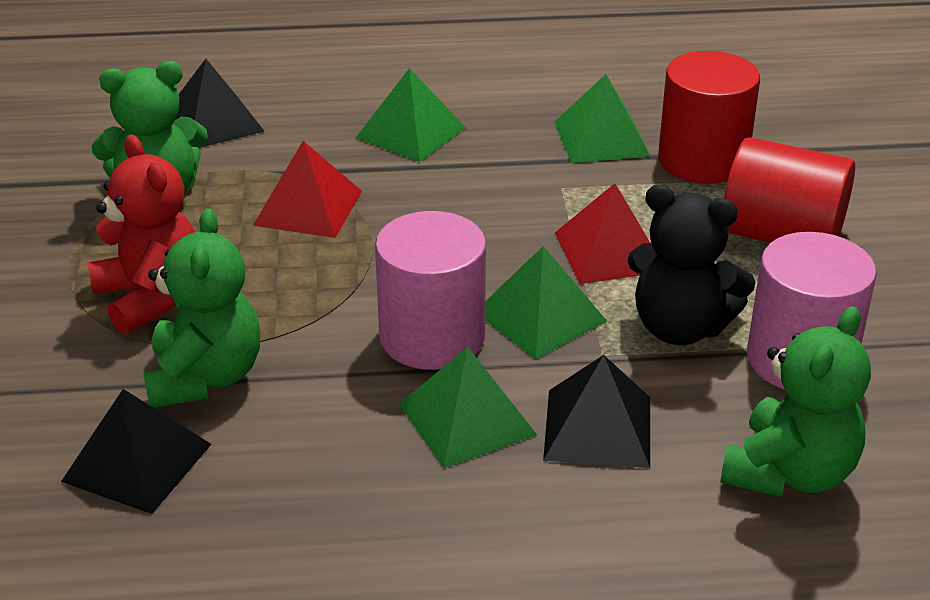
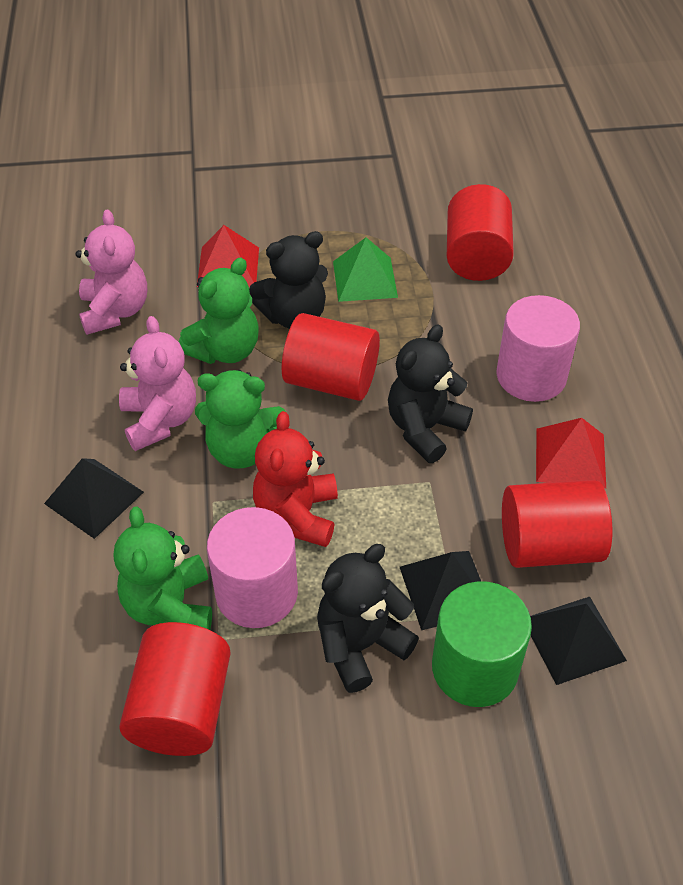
black teddy bear: [628,185,756,345] = 1 -> [249,231,328,329] [317,544,419,693] [388,324,473,463] = 3
green cylinder: none = 0 -> [432,581,532,707] = 1
green pyramid: [356,68,466,162] [399,346,537,468] [485,246,607,359] [555,74,650,163] = 4 -> [333,237,398,302] = 1
pink teddy bear: none = 0 -> [76,210,147,335] [119,316,196,451] = 2
red cylinder: [658,51,760,184] [724,137,855,243] = 2 -> [119,622,231,756] [282,313,380,401] [447,184,514,281] [502,480,612,568] = 4

